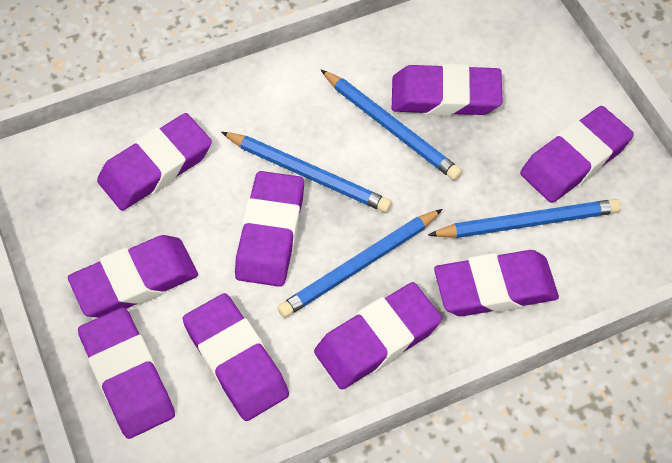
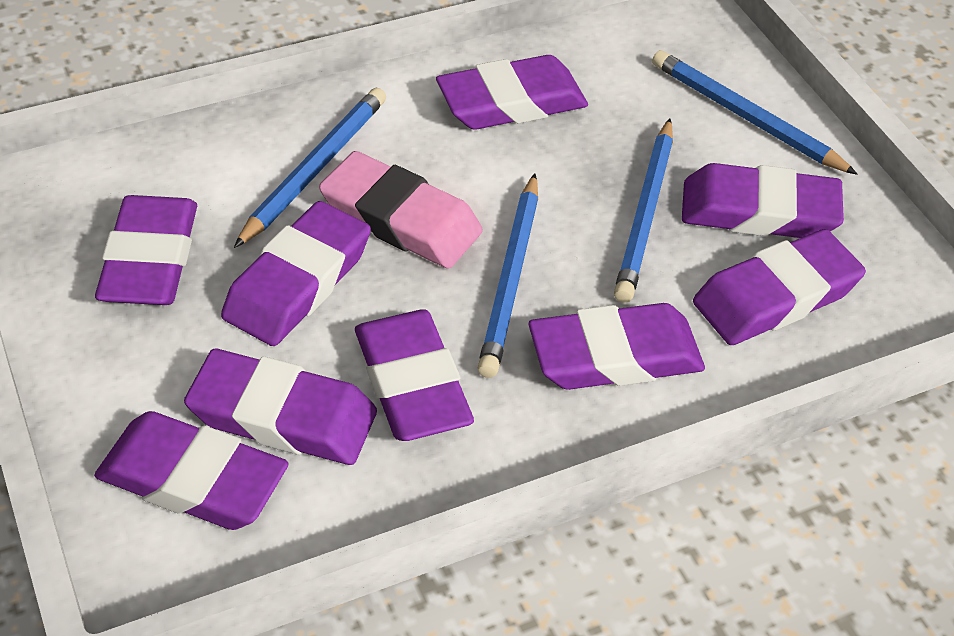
pink eraser: none = 0 -> [319,151,483,269] = 1

